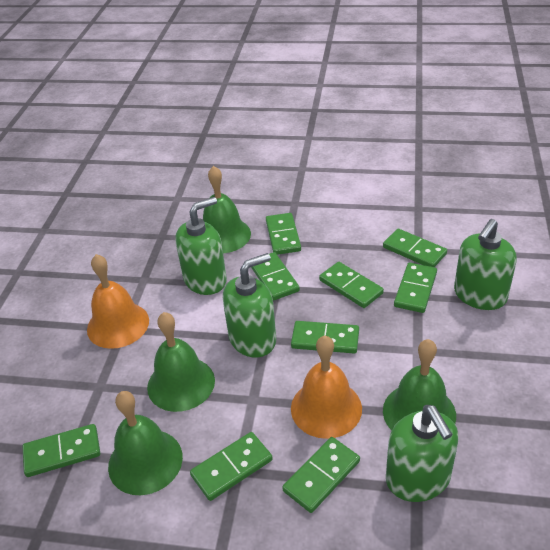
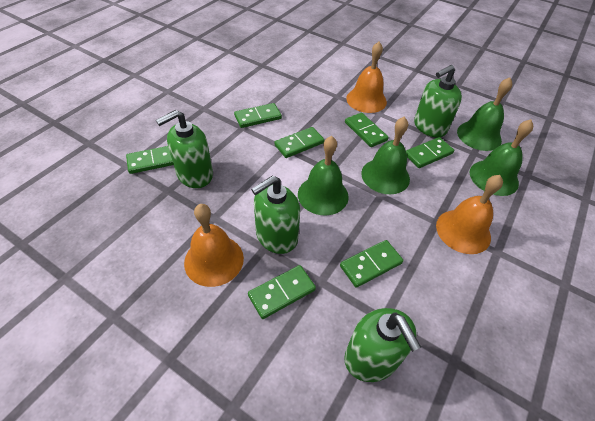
green domino: [22,424,100,477] [190,432,273,501] [251,252,300,300] [266,213,301,255] [282,437,360,513] [291,321,359,354] [319,262,384,308] [383,229,447,267] [394,263,437,313] = 9 -> [126,146,173,174] [234,103,282,128] [248,265,316,319] [274,127,324,158] [340,240,403,288] [345,113,389,147] [406,137,454,168] = 7
orange bell: [87,254,149,349] [291,336,362,439] = 2 -> [184,204,244,287] [346,42,387,113] [436,175,503,254] = 3

